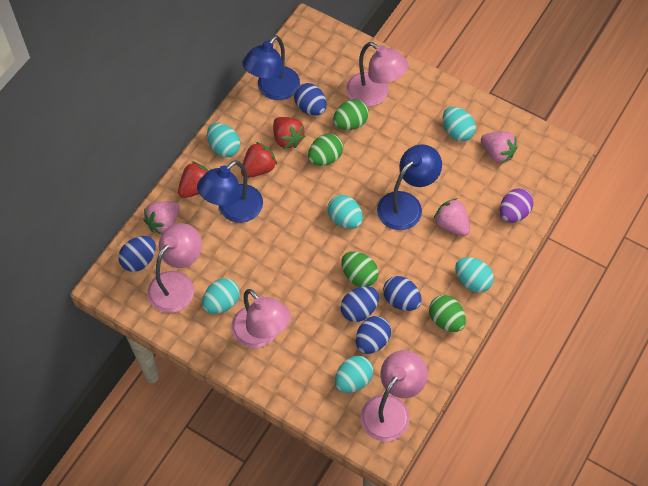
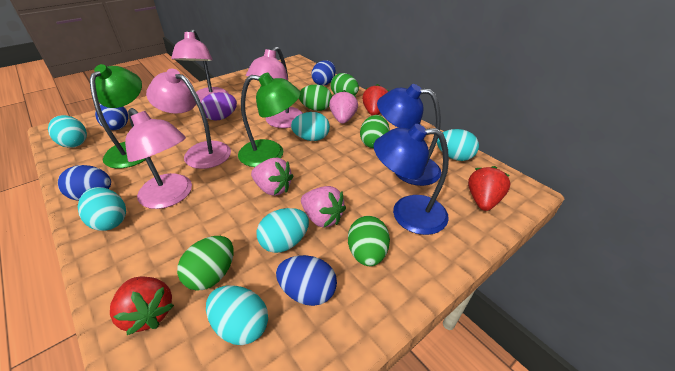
blue egg: [119,236,156,272] [294,83,327,116] [341,286,379,322] [356,316,391,354] [383,276,422,311] = 5 -> [58,165,111,201] [95,104,128,130] [276,255,337,306] [311,60,336,86] = 4
blue lamp: [197,160,263,223] [242,35,300,100] [377,144,442,230] = 3 -> [373,124,449,235] [377,84,441,186] = 2
green egg: [308,134,343,166] [333,99,369,130] [341,251,378,287] [429,295,466,332] = 4 -> [177,236,234,291] [299,85,332,111] [331,73,359,95] [348,216,390,266] [360,115,390,148] = 5
green lamp: none = 0 -> [90,64,145,168] [238,72,301,167] = 2

